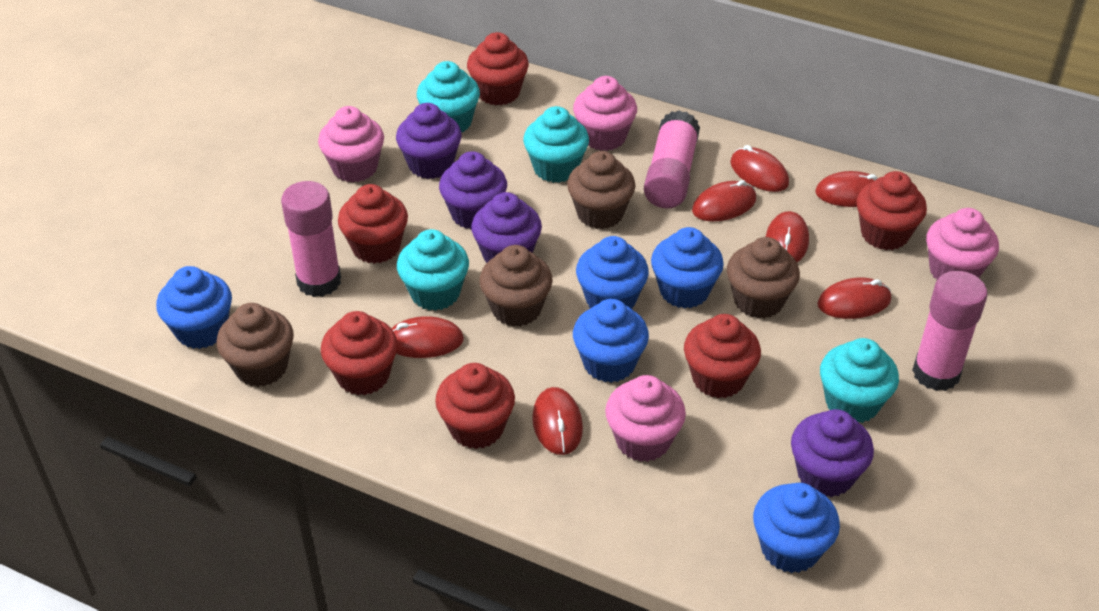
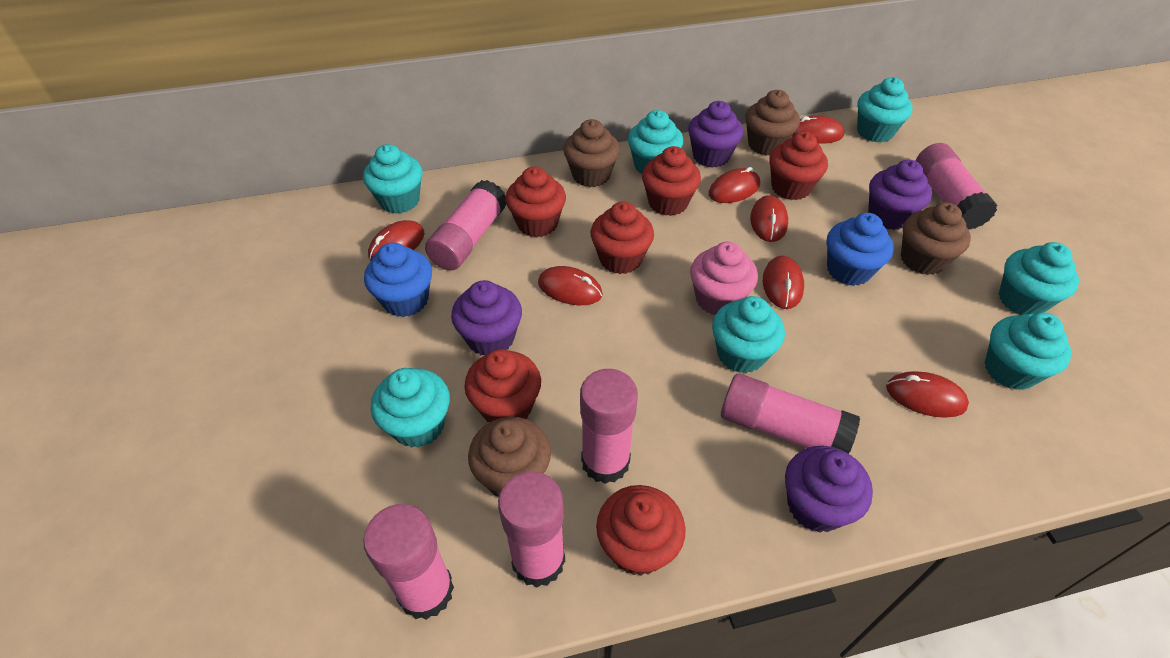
blue cupcake: [156,266,232,349] [573,299,649,383] [576,236,649,309] [651,227,724,309] [753,483,840,573] = 5 -> [364,242,432,317] [827,213,894,286] = 2
pink cupcake: [318,106,384,182] [573,76,637,151] [605,375,686,462] [926,208,999,280] = 4 -> [690,242,758,315] = 1
pink glue stick: [281,181,341,297] [644,110,700,208] [912,271,988,391] = 3 -> [363,504,454,620] [425,180,507,271] [498,471,565,588] [580,369,638,484] [721,374,860,454] [915,143,997,230] = 6
turquoise cupcake: [397,229,469,311] [417,61,480,132] [523,106,589,183] [820,338,899,423] = 4 -> [363,144,423,214] [371,368,450,448] [628,110,683,173] [712,296,785,373] [857,77,913,143] [985,312,1071,390] [999,242,1079,315] = 7

